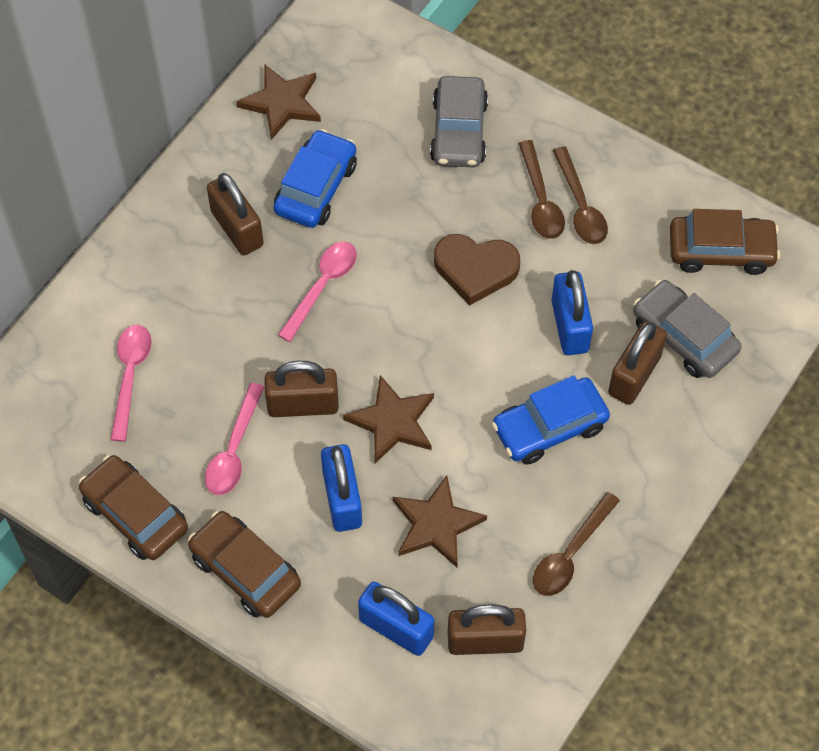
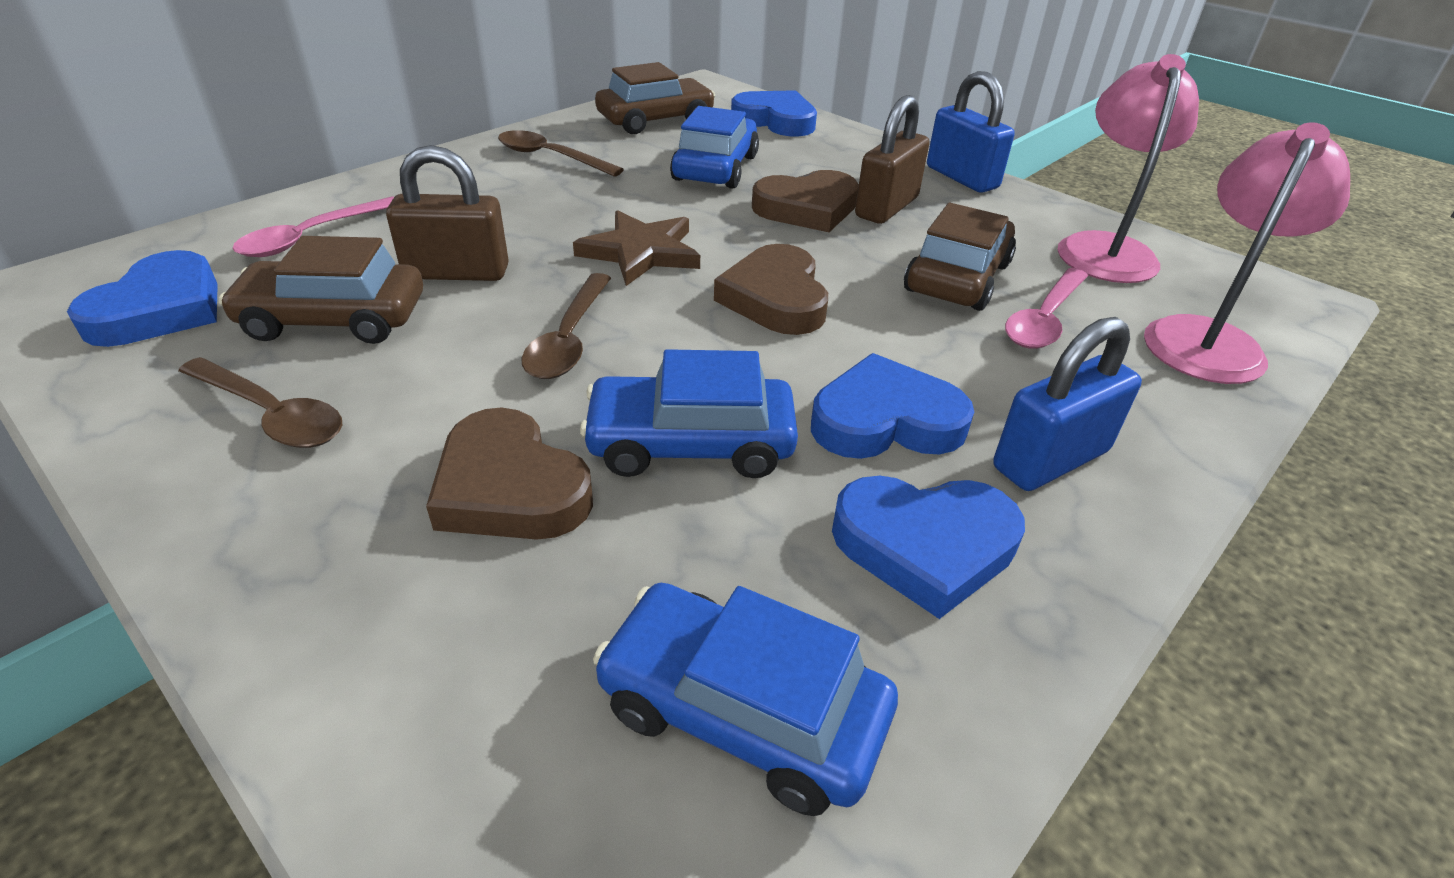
blue car: [274,129,357,228] [492,375,610,465] = 2 -> [580,349,798,478] [593,583,898,816] [670,106,759,189] = 3
blue heart: none = 0 -> [67,250,218,347] [731,90,817,136] [811,353,974,459] [832,476,1025,619] = 4
blue padlock: [321,444,362,532] [358,582,434,656] [551,270,593,355] = 3 -> [927,71,1015,193] [993,317,1142,491] = 2
brown heart: [434,234,520,305] = 1 -> [426,408,593,540] [714,244,828,335] [752,170,859,232] = 3
brown padlock: [207,173,264,255] [264,361,339,417] [448,604,526,655] [608,321,667,405] = 4 -> [386,145,509,281] [855,95,930,224] = 2
brown star: [236,64,321,140] [343,375,434,464] [393,475,487,567] = 3 -> [573,210,700,286] = 1
grey car: [430,76,488,167] [633,280,741,378] = 2 -> none = 0
pink lamp: none = 0 -> [1058,54,1199,283] [1144,122,1350,384] = 2
pink spoon: [110,325,152,442] [205,383,264,495] [278,242,357,342] = 3 -> [232,197,394,257] [1005,268,1088,349] = 2

